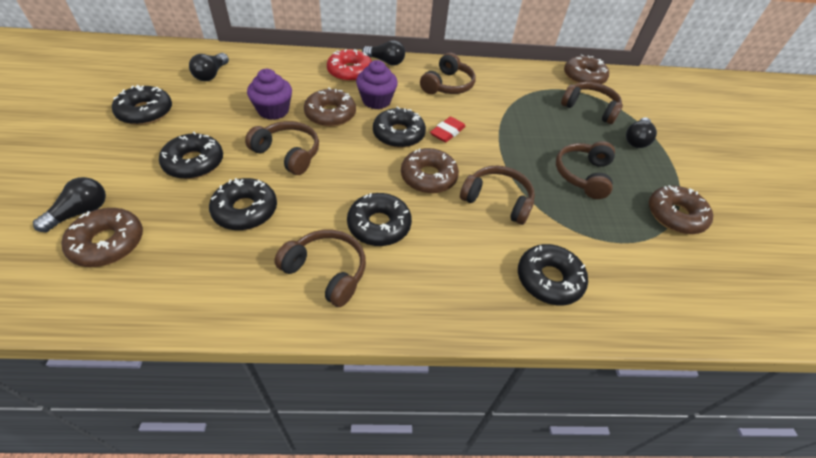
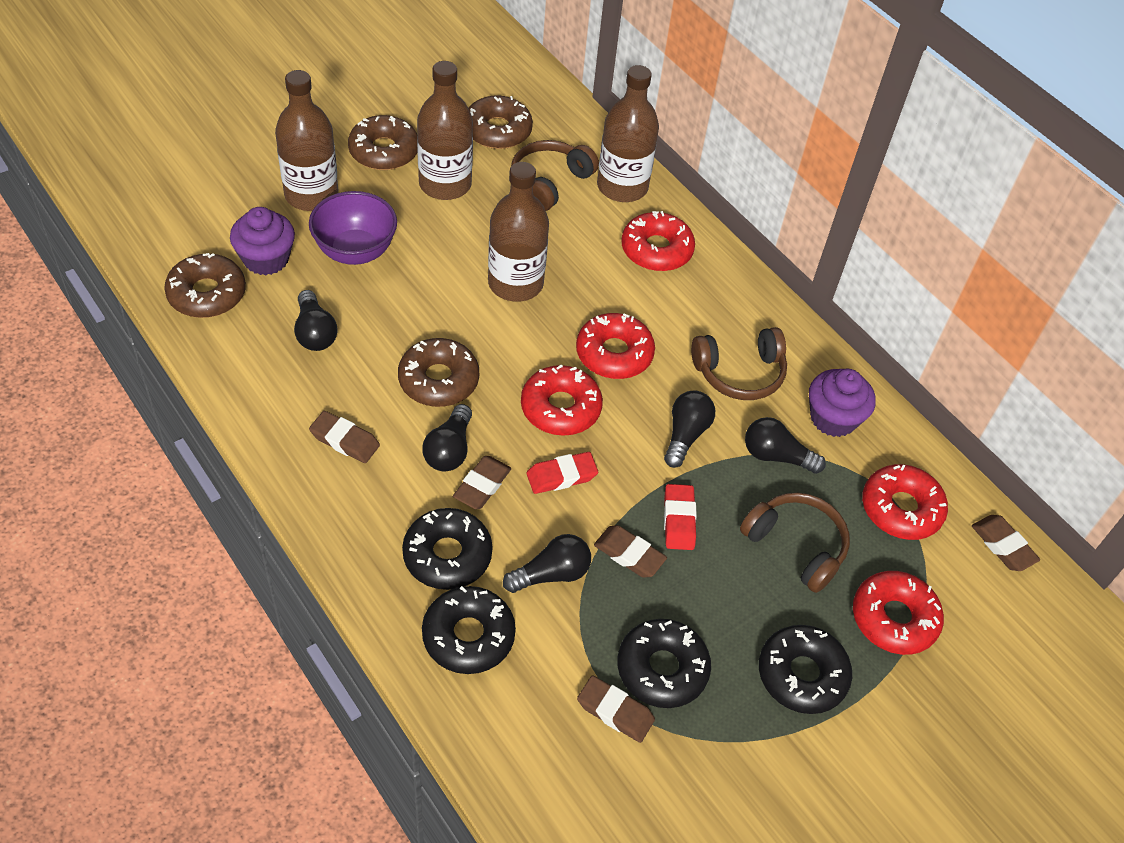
black donut: [112,85,172,125] [159,132,223,179] [209,178,277,230] [347,193,412,246] [373,106,426,148] [518,244,588,305] = 6 -> [402,508,493,590] [422,586,516,674] [617,619,711,708] [759,625,852,714] = 4
black light bulb: [33,177,106,232] [189,53,229,81] [362,40,405,65] [626,117,657,148] = 4 -> [294,290,338,351] [422,404,472,471] [503,534,591,593] [664,390,715,468] [745,417,826,474] = 5
brown bottle: none = 0 -> [275,70,338,211] [417,61,473,200] [488,162,549,302] [597,65,659,202] = 4
brown donut: [61,208,143,267] [304,87,356,127] [401,148,459,193] [564,54,609,84] [649,185,713,234] = 5 -> [164,253,246,318] [348,115,417,170] [398,338,479,407] [469,95,533,149] = 4
brown eraser: none = 0 -> [309,411,380,463] [453,456,511,509] [577,676,655,743] [594,525,667,578] [972,515,1040,571] = 5
brown headphones: [245,121,319,175] [274,230,366,307] [420,53,476,94] [460,166,535,225] [556,141,615,199] [561,82,623,124] = 6 -> [511,140,599,211] [691,327,787,400] [740,493,850,593] = 3
purple bowl: none = 0 -> [309,191,397,265] = 1
red donut: [327,49,372,82] = 1 -> [521,364,603,436] [576,313,655,379] [621,211,695,271] [853,571,944,655] [862,464,948,540] = 5
red eraser: [430,117,466,142] = 1 -> [526,452,598,494] [664,484,697,550] = 2

